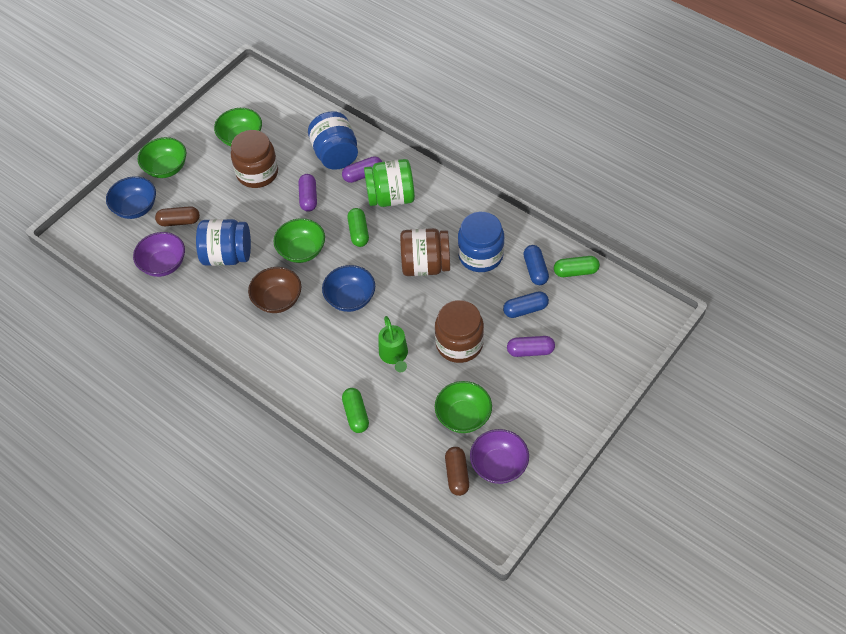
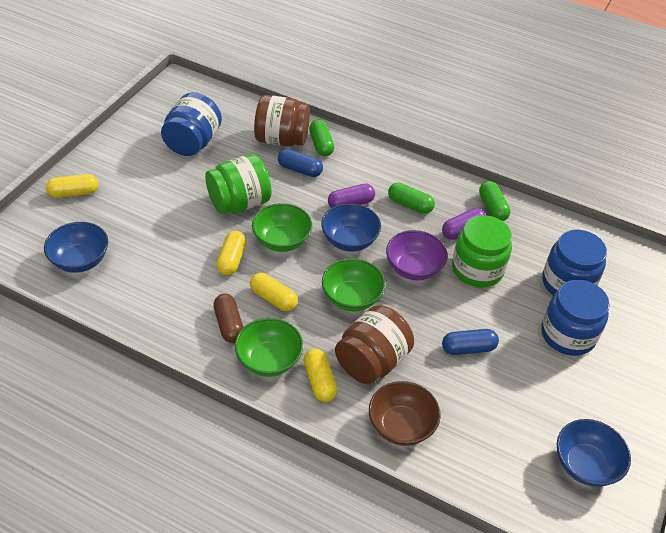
blue bowl: [106,176,156,219] [322,265,375,312] = 2 -> [44,222,108,273] [321,203,381,252] [557,419,631,487] = 3
brown capsule: [155,206,200,226] [445,447,469,496] = 2 -> [213,294,243,343] = 1
brown jar: [231,130,278,188] [400,228,450,276] [435,300,484,363] = 3 -> [254,95,310,147] [335,305,414,384] = 2
green bowl: [138,137,186,178] [214,108,262,146] [274,218,325,263] [435,381,492,433] = 4 -> [235,318,303,377] [252,203,312,252] [322,258,385,311] = 3
green jar: [364,159,415,207] = 1 -> [205,154,272,214] [452,215,512,288] = 2
green watering can: [378,316,408,373] = 1 -> none = 0
purple bowl: [133,232,185,277] [470,429,529,484] = 2 -> [386,230,448,281] = 1
purple capsule: [298,174,317,212] [342,156,382,183] [507,336,555,357] = 3 -> [328,183,375,208] [442,208,486,240] = 2
yellow capsule: none = 0 -> [46,174,98,198] [216,231,246,275] [250,273,298,311] [304,349,338,402] = 4

